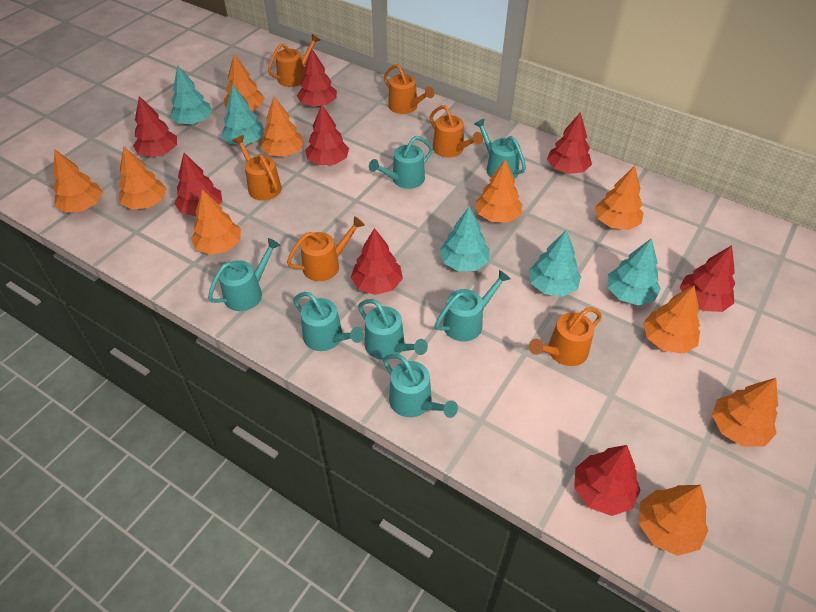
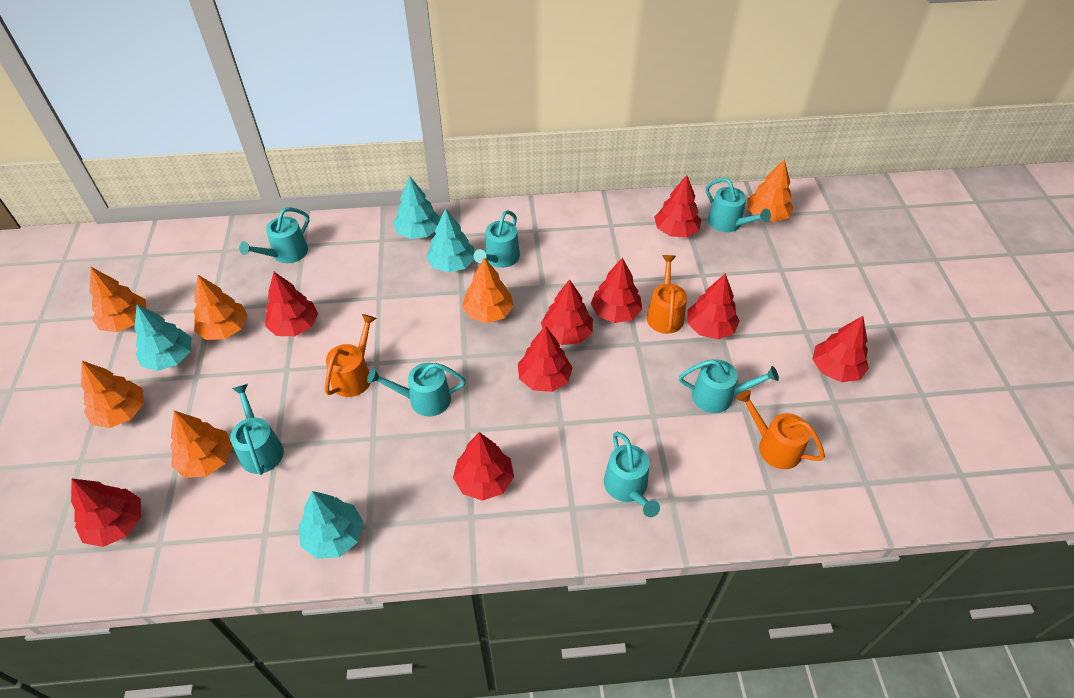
orange tree: [53,150,103,213] [119,147,167,210] [191,189,241,255] [224,54,265,111] [260,96,304,157] [475,159,522,222] [595,166,644,230] [639,485,708,556] [643,286,700,354] [712,378,778,447] = 10 -> [81,361,144,428] [90,267,147,332] [170,411,233,478] [193,275,248,340] [462,257,514,323] [747,159,794,222] = 6
orange watering can: [233,135,282,201] [268,34,320,87] [287,216,365,281] [384,64,435,114] [430,105,483,157] [529,307,602,366] = 6 -> [325,314,377,397] [647,255,687,334] [736,390,825,469] = 3
red tree: [133,96,177,157] [174,153,222,216] [297,49,337,107] [305,105,349,165] [351,228,403,295] [547,112,592,174] [574,445,641,516] [680,245,735,312] = 8 -> [71,479,141,547] [265,272,318,336] [453,432,514,501] [518,325,573,392] [541,279,593,345] [591,258,642,323] [654,175,701,237] [687,274,740,339] [812,316,869,382] = 9
turquoise tree: [170,65,212,124] [222,84,264,145] [439,206,490,271] [529,230,581,297] [608,238,661,305] = 5 -> [134,304,192,371] [299,491,363,559] [393,176,440,239] [426,208,474,273] = 4

